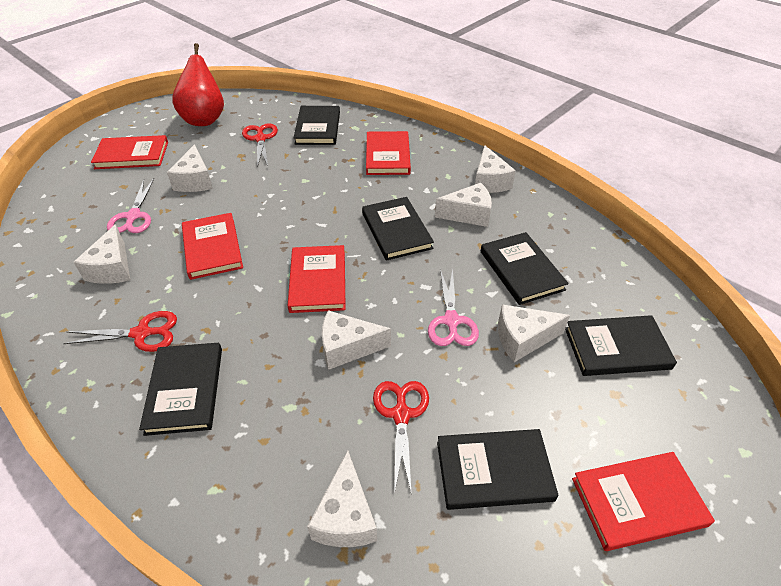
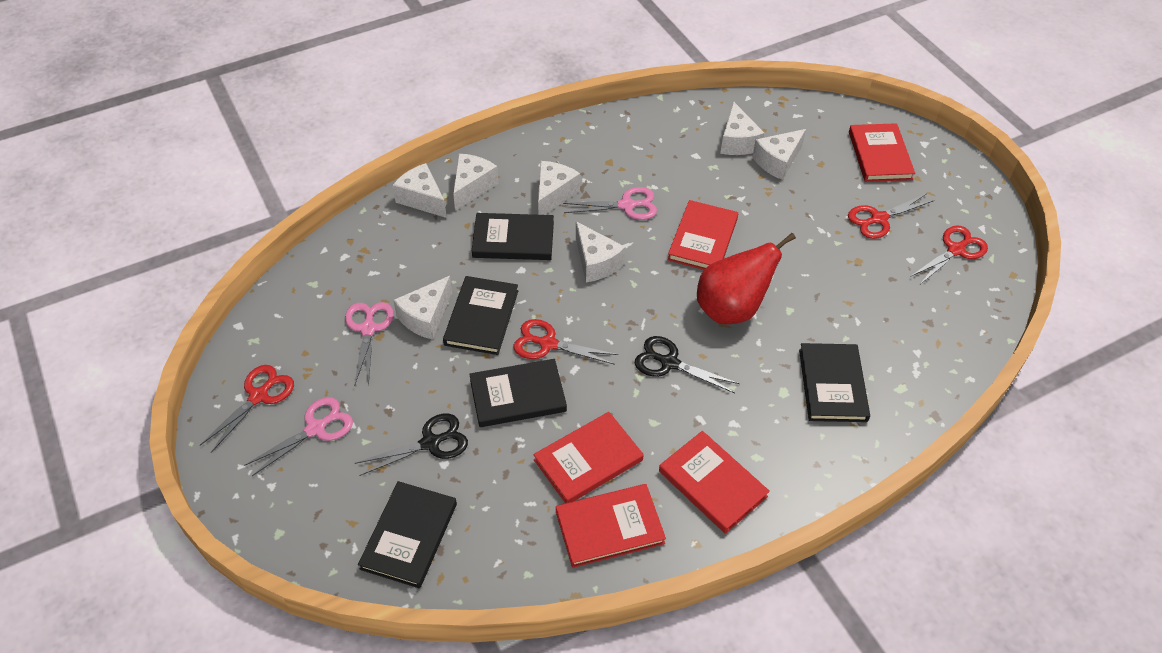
black book: [139,343,222,436] [294,106,340,145] [362,197,434,261] [437,429,559,510] [481,232,569,305] [565,315,677,376] = 6 -> [358,481,457,588] [443,276,518,355] [469,359,567,427] [472,213,554,260] [799,343,870,422] = 5
black scissors: none = 0 -> [355,413,468,476] [635,336,740,393] = 2
pink scissors: [107,178,154,233] [428,268,479,346] = 2 -> [245,397,353,476] [345,302,394,386] [563,187,657,220] = 3
red scissors: [63,311,177,352] [242,123,278,167] [373,381,429,496] = 3 -> [200,365,294,453] [513,319,618,365] [848,194,935,239] [910,226,988,284] = 4

